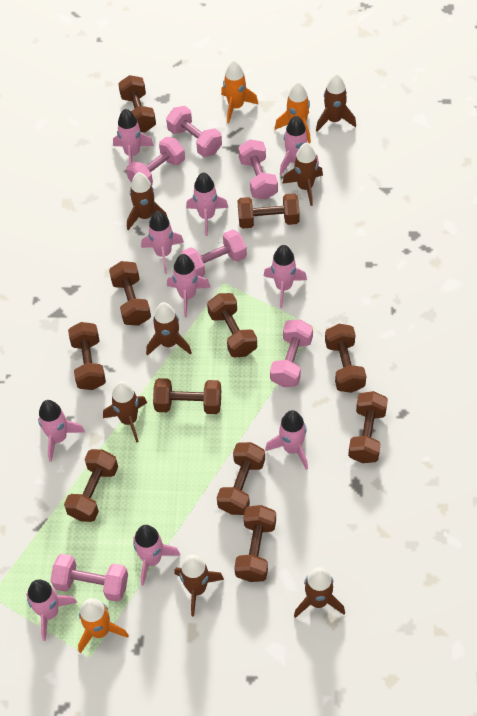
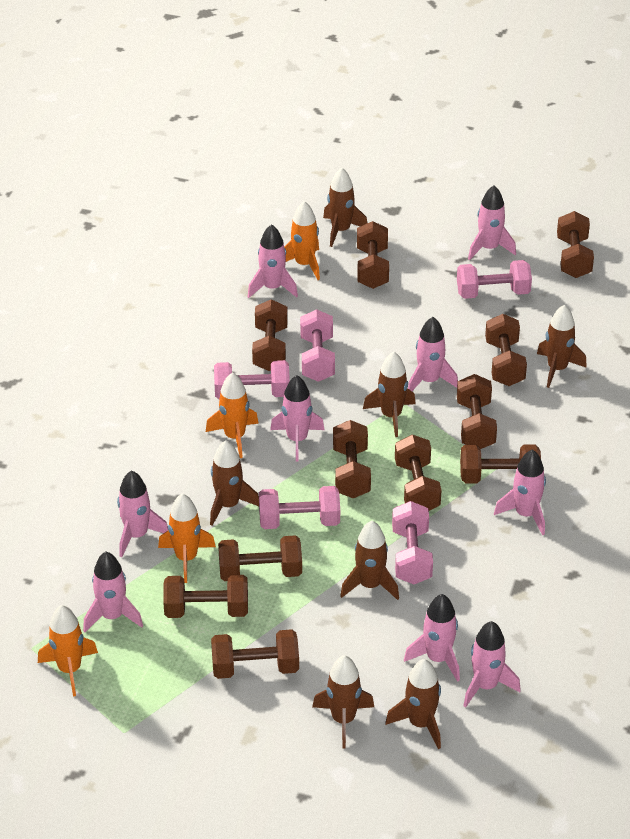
orange rocket: [78,598,129,654] [221,60,258,123] [275,82,311,143] = 3 -> [38,605,98,697] [158,493,216,583] [206,372,259,458] [284,201,320,280] = 4
pink dumbbell: [50,554,128,602] [126,137,185,186] [166,106,222,157] [181,229,247,277] [238,139,278,200] [270,319,313,387] = 6 -> [214,360,290,399] [259,486,340,529] [300,309,335,382] [392,501,433,584] [457,260,532,299] = 5
pink rocket: [26,580,77,641] [38,400,85,462] [113,109,154,164] [133,525,180,586] [141,211,184,274] [167,254,211,317] [186,172,228,236] [264,245,307,308] [265,410,308,470] [280,116,319,175] = 10 -> [83,552,143,632] [117,470,168,557] [248,224,298,298] [270,375,324,462] [404,594,460,682] [408,317,458,391] [463,621,521,707] [468,185,516,260] [494,449,546,535] = 9

